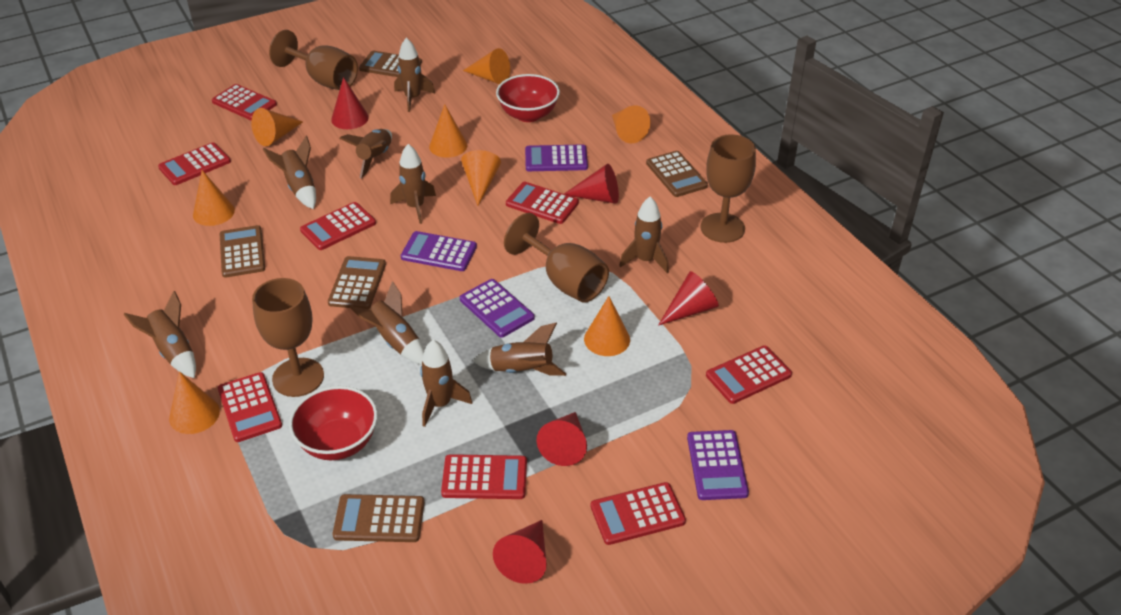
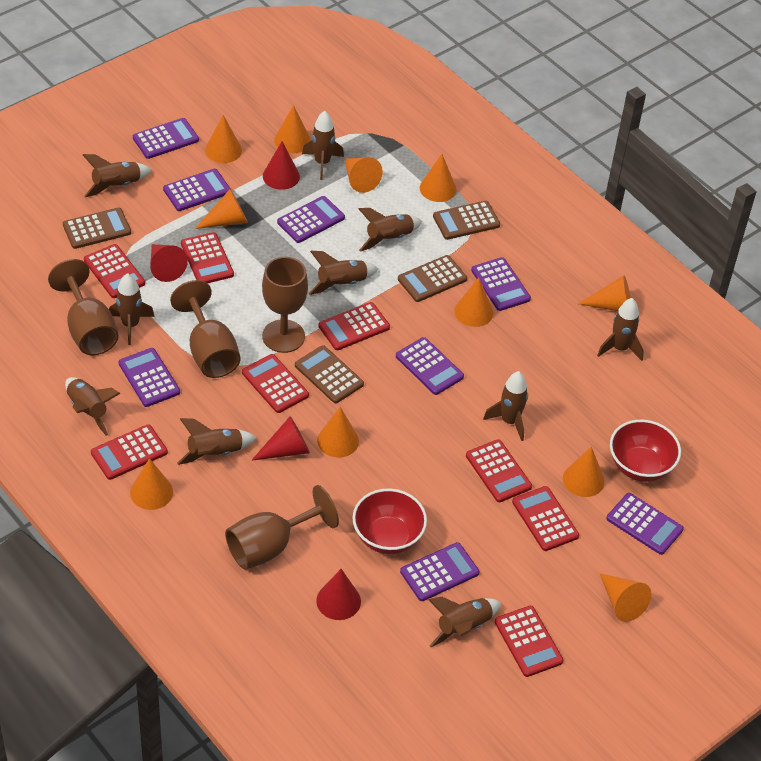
brown calculator: [220,225,265,278] [328,256,386,309] [333,494,424,542] [359,51,422,77] [646,151,708,197] = 5 -> [63,207,131,249] [295,345,364,403] [398,255,467,302] [433,201,500,240] = 4
brown rocket: [124,291,196,378] [263,136,316,209] [339,129,392,178] [350,281,424,364] [390,144,436,224] [394,37,435,112] [420,340,472,427] [473,323,566,376] [619,196,669,273] = 9 -> [65,377,121,436] [83,154,152,197] [109,273,155,345] [177,418,257,465] [302,111,344,180] [309,251,378,295] [359,208,422,252] [428,597,501,647] [483,371,528,441] [597,298,644,361] = 10
orange cone: [169,371,220,434] [193,170,235,226] [252,108,303,146] [429,104,467,158] [461,150,501,206] [463,48,510,84] [584,296,630,356] [612,105,650,143] = 8 -> [130,458,173,510] [195,189,248,229] [205,115,242,163] [274,105,311,153] [317,407,359,458] [344,157,383,193] [420,154,457,202] [454,278,493,327] [563,447,605,497] [578,275,630,311] [600,573,652,622] = 11
purple calculator: [401,231,477,271] [460,279,535,338] [525,144,588,171] [687,430,749,500] = 4 -> [119,348,180,407] [133,118,199,159] [163,169,231,211] [277,196,345,243] [396,337,464,395] [400,542,479,601] [471,257,531,311] [606,493,684,555] = 8
red cone: [331,77,369,129] [493,520,547,584] [536,412,587,466] [564,164,619,204] [658,271,719,326] = 5 -> [150,244,188,282] [251,416,310,461] [263,141,300,190] [316,569,361,620] = 4

